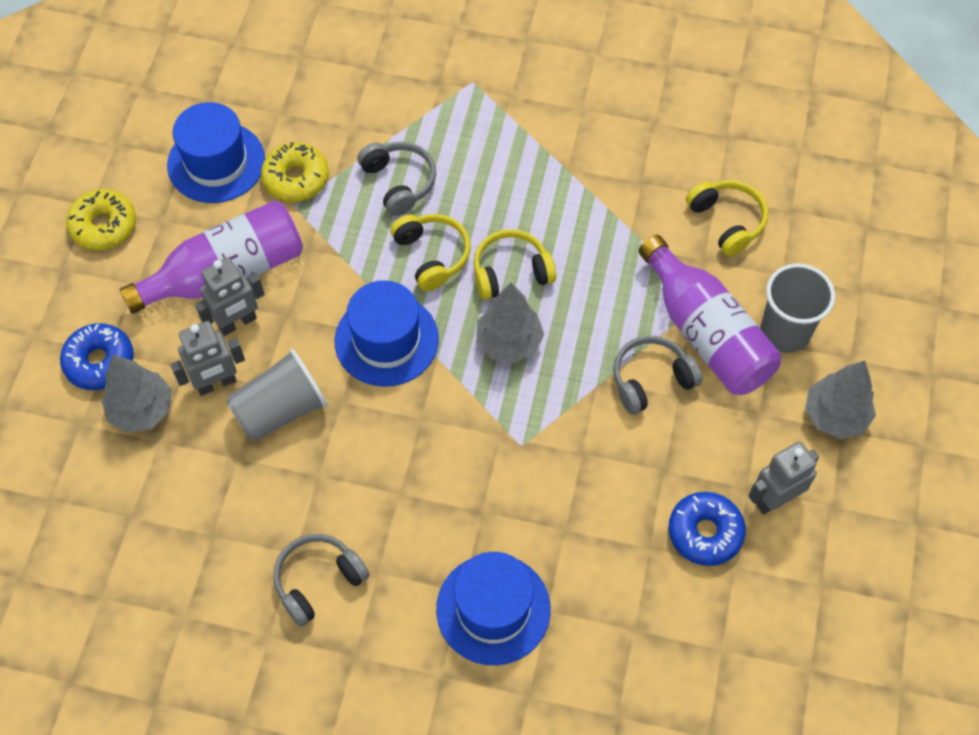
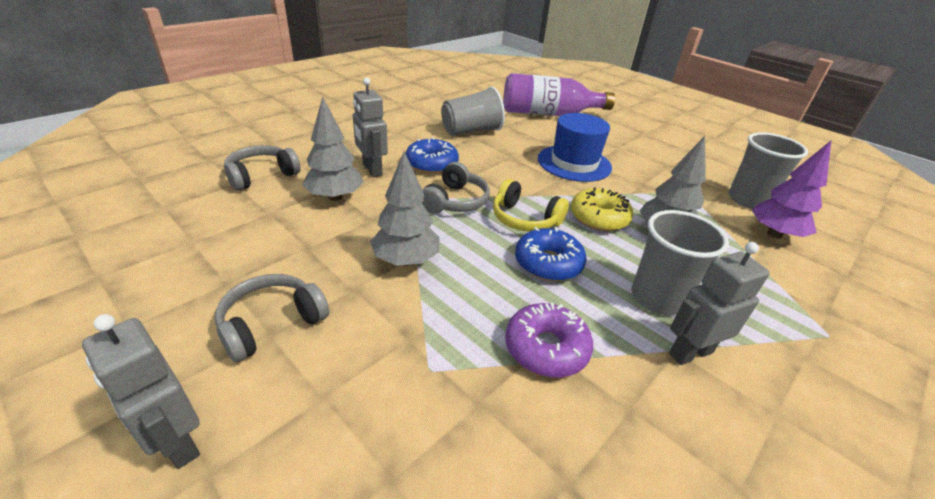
blue hat: [167,102,265,203] [335,280,439,387] [436,552,551,665] = 3 -> [538,113,612,182] = 1
grey cup: [226,349,328,441] [760,263,835,353] = 2 -> [441,86,505,136] [632,210,729,315] [728,132,808,209] = 3
purple bottle: [120,200,303,314] [639,235,781,395] = 2 -> [503,73,615,116] = 1
purple donut: none = 0 -> [505,303,593,378] = 1
purple tree: none = 0 -> [752,141,831,238] = 1
yellow donut: [66,189,136,250] [261,142,329,202] = 2 -> [571,187,633,231] = 1
yellow headphones: [390,214,471,291] [474,229,556,300] [686,180,768,256] = 3 -> [493,179,569,232] = 1

